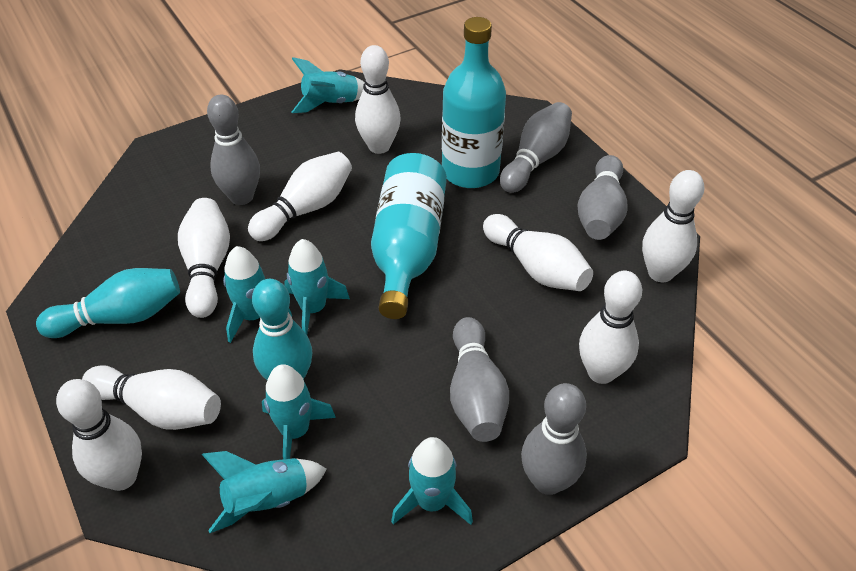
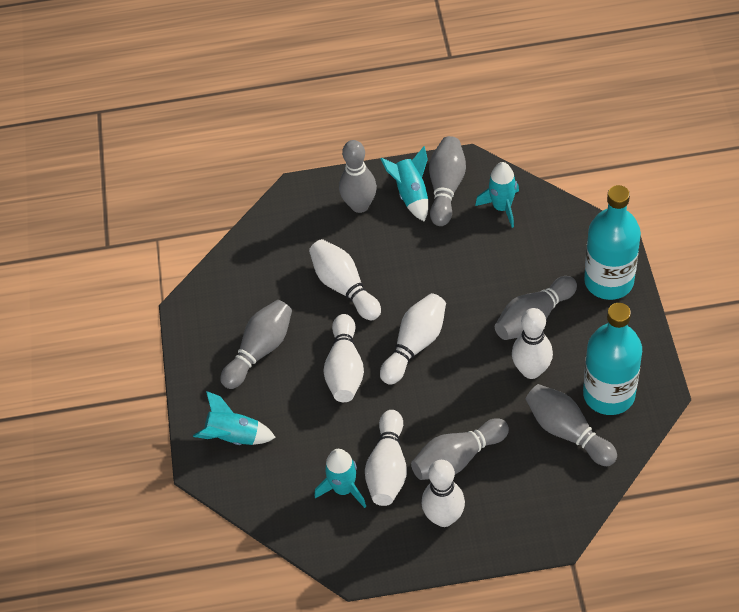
grey bowling pin: [207,95,260,205] [450,317,509,442] [500,102,572,193] [521,383,587,495] [577,155,628,240] = 5 -> [220,300,292,389] [339,140,377,213] [411,418,509,480] [429,136,466,226] [495,276,577,340] [526,384,617,466] = 6
turquoise bowling pin: [36,268,180,338] [252,279,313,380] = 2 -> none = 0
turquoise rocket: [202,451,326,533] [223,246,292,343] [262,364,336,459] [284,239,350,335] [292,57,365,113] [391,437,473,525] = 6 -> [193,391,276,445] [315,449,366,508] [380,146,428,222] [475,162,519,228] = 4
white bowling pin: [56,379,142,491] [82,365,221,430] [178,198,230,318] [248,152,352,241] [355,45,401,154] [483,214,593,291] [579,271,642,384] [642,170,704,282] = 8 -> [309,239,381,320] [324,314,364,402] [365,410,407,506] [380,293,446,385] [422,460,465,527] [512,308,553,379] = 6

